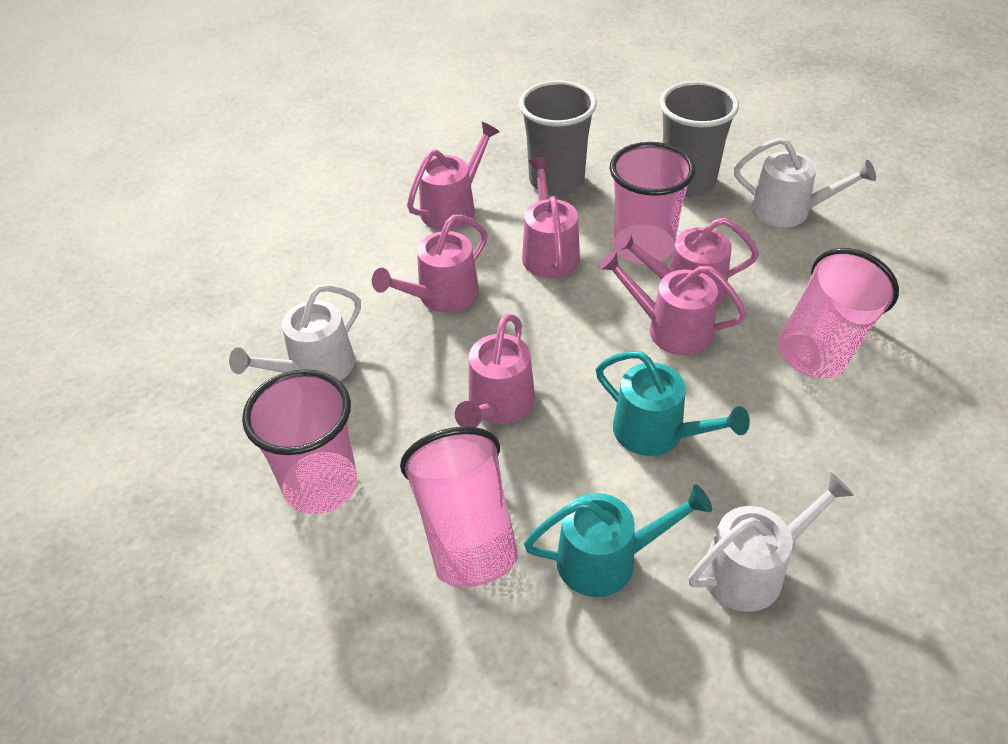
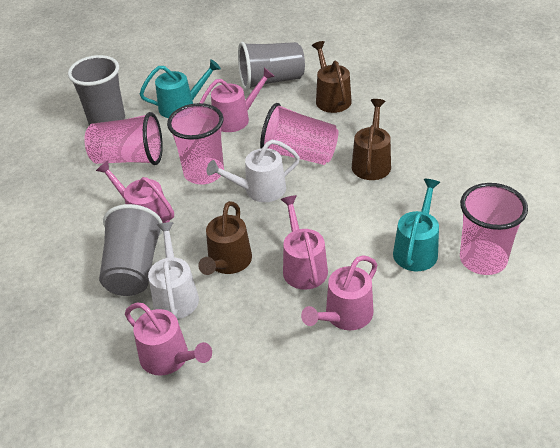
brown watering can: none = 0 -> [198,201,252,275] [312,41,352,113] [352,99,391,180] = 3
grey cup: [519,81,597,195] [659,81,739,197] = 2 -> [68,55,125,125] [99,204,163,296] [238,42,305,90] = 3
pink watering can: [372,215,488,312] [407,122,500,230] [455,314,535,427] [522,157,580,278] [599,250,747,355] [614,218,759,305] = 6 -> [96,161,174,223] [125,303,212,376] [199,68,275,132] [280,195,328,290] [301,255,377,330] = 5
white watering can: [229,284,361,381] [688,473,854,612] [734,137,876,228] = 3 -> [148,222,199,319] [207,140,300,202] = 2

